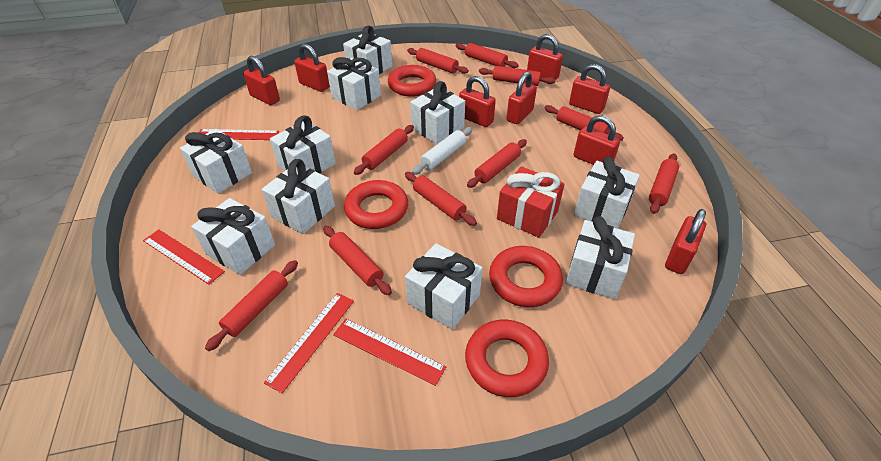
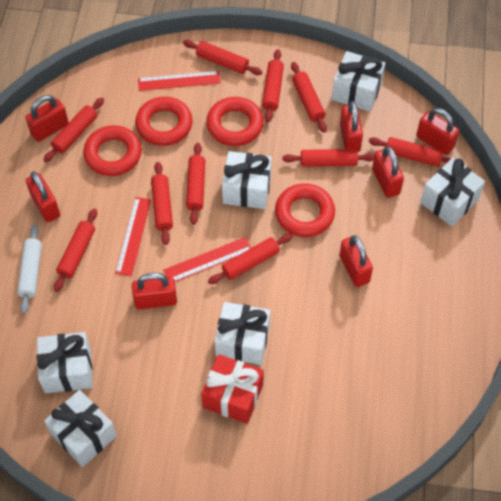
red padlock: [243,56,280,105] [294,44,330,92] [459,76,496,127] [507,72,537,124] [527,34,563,80] [569,64,610,114] [573,115,620,165] [665,209,706,274] = 8 -> [26,95,69,142] [26,171,60,222] [132,273,177,310] [340,101,363,152] [340,235,373,287] [372,146,404,198] [416,108,459,155] = 7
red ruler: [143,229,225,285] [199,129,279,140] [264,293,354,393] [333,319,446,386] = 4 -> [115,197,151,276] [138,71,221,91] [163,237,251,282] = 3
white gift: [180,129,252,194] [191,198,275,275] [262,159,335,234] [270,115,336,174] [327,57,381,110] [343,25,392,74] [405,243,482,330] [410,81,465,144] [565,216,635,299] [574,156,640,229] = 10 -> [37,332,93,393] [44,390,117,467] [215,302,270,365] [222,151,272,209] [332,51,385,112] [420,158,485,226] = 6

